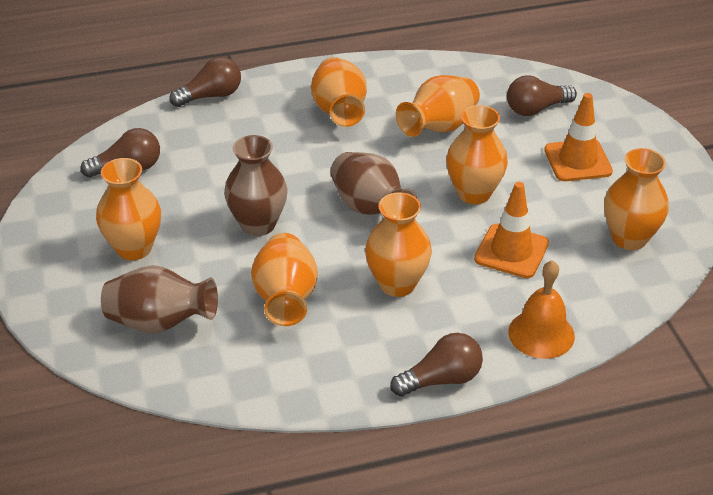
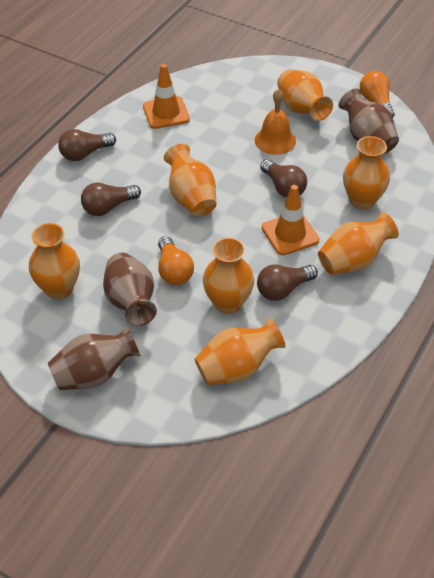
orange light bulb: none = 0 -> [158,236,194,285] [360,71,394,118] = 2

